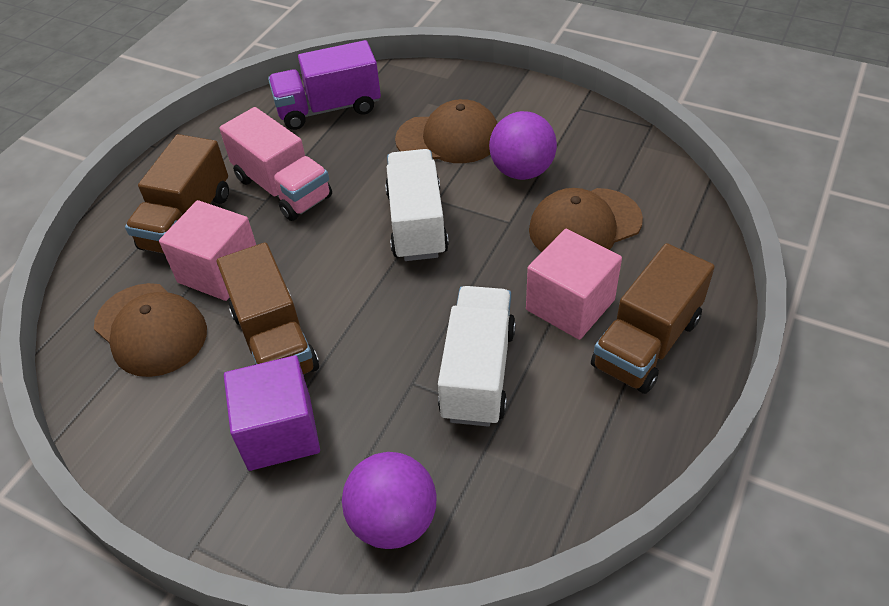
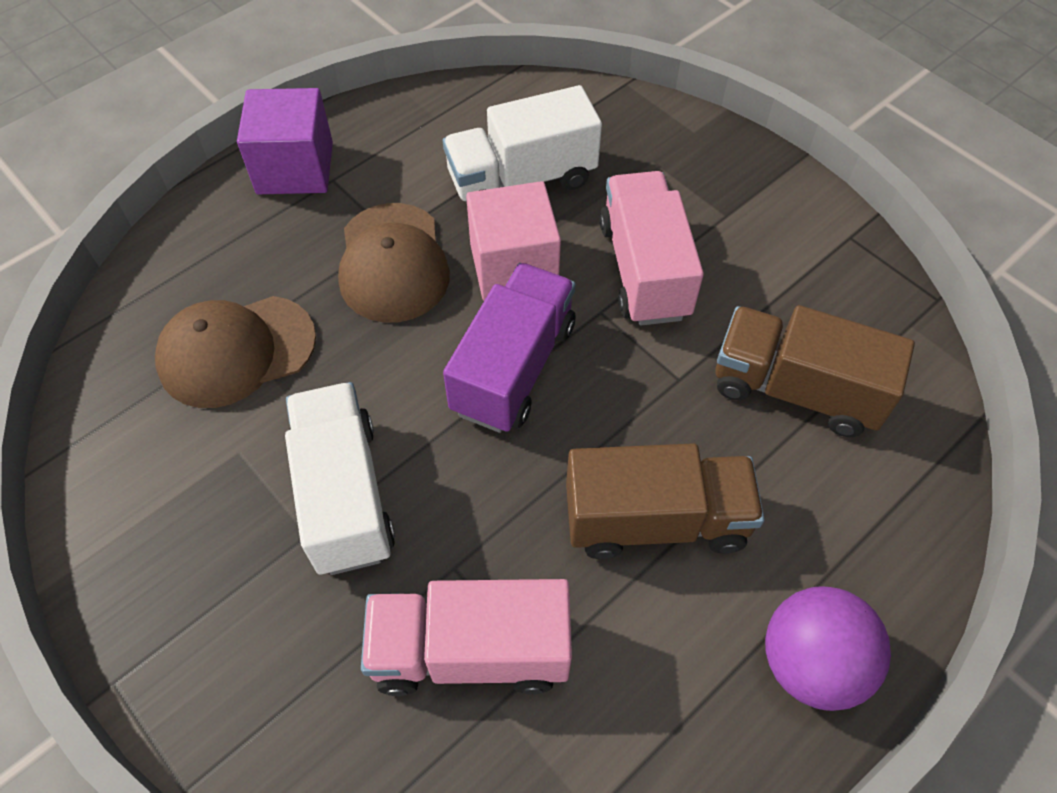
brown cap: [94,283,207,377] [395,99,498,163] [529,188,643,252] = 3 -> [155,296,316,408] [338,203,450,323] = 2
brown truck: [125,134,229,254] [217,243,319,375] [591,243,715,394] = 3 -> [566,443,764,559] [715,305,915,437] = 2
pink cube: [159,200,256,301] [526,229,622,340] = 2 -> [466,181,561,301] = 1
pink truck: [219,107,332,221] = 1 -> [361,579,572,696] [599,171,704,326] = 2
purple ball: [342,452,436,549] [489,111,557,180] = 2 -> [765,587,891,711] = 1

